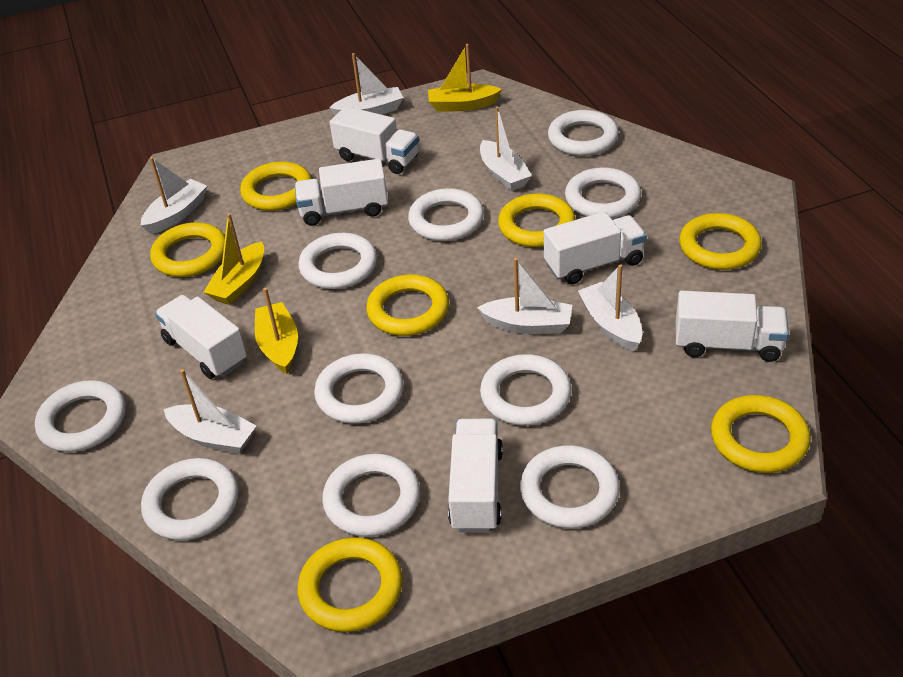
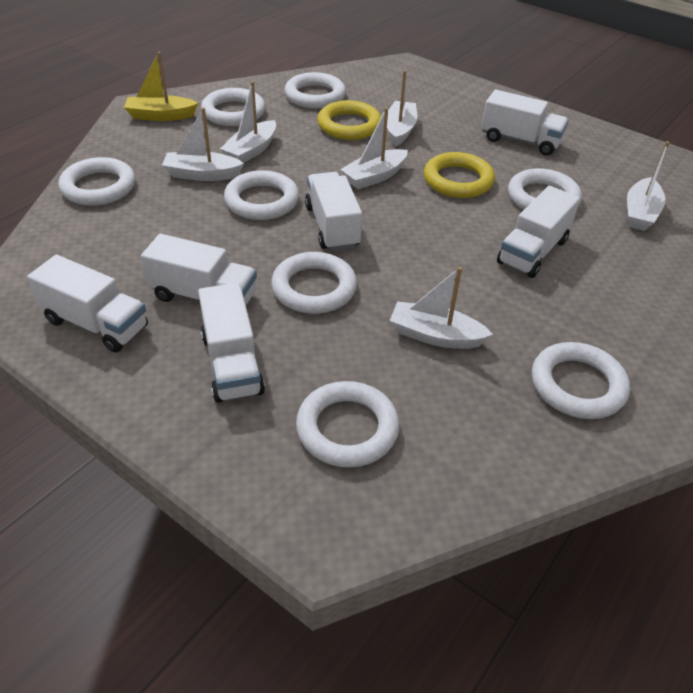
white ring: [35,380,126,452] [141,458,239,540] [298,233,377,289] [314,354,404,424] [322,454,420,537] [408,188,484,241] [480,354,571,426] [520,445,620,529] [548,110,619,156] [565,167,641,219] = 10 -> [59,157,135,206] [201,88,265,126] [224,170,299,220] [271,252,357,314] [285,72,346,108] [296,381,399,468] [508,168,582,210] [532,342,630,419] = 8
yellow boat: [204,213,264,305] [255,288,298,374] [428,44,502,112] = 3 -> [124,52,198,121] = 1
yellow ring: [150,222,225,277] [240,162,312,211] [298,537,403,632] [366,275,449,336] [498,193,576,247] [679,213,762,270] [711,395,811,473] = 7 -> [317,100,381,140] [424,152,495,198] = 2

